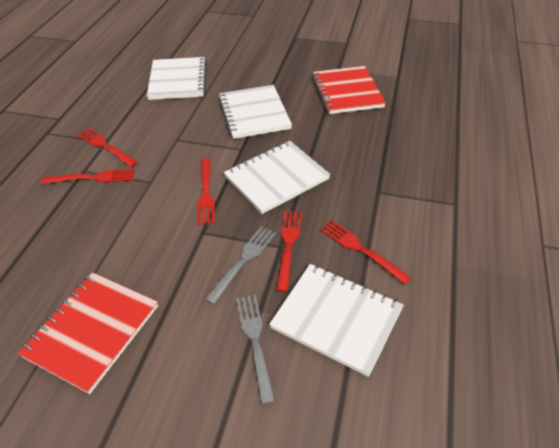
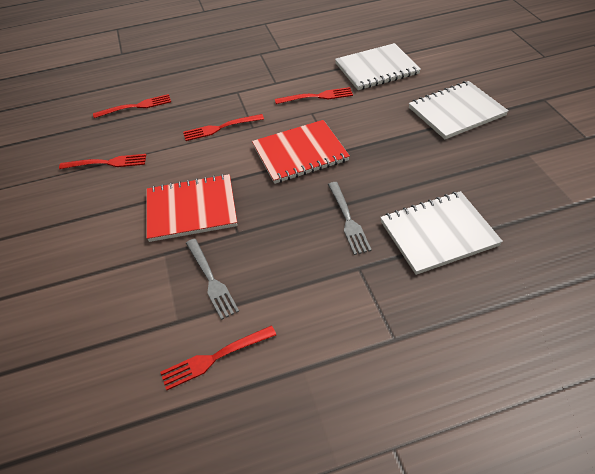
white notebook: [147,57,207,100] [218,85,292,139] [224,141,330,214] [269,264,404,377] = 4 -> [335,43,421,90] [380,191,503,275] [409,81,509,139] = 3

